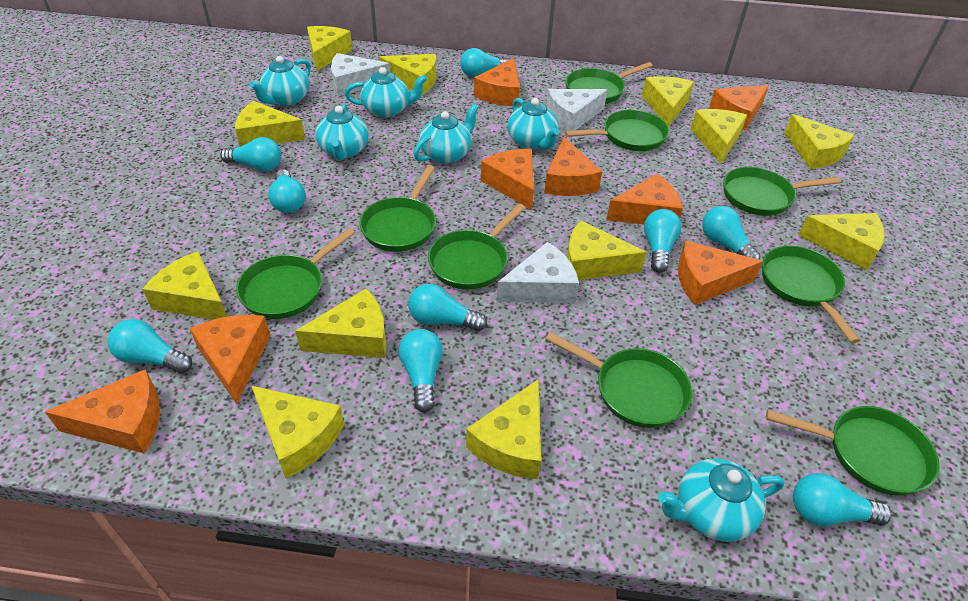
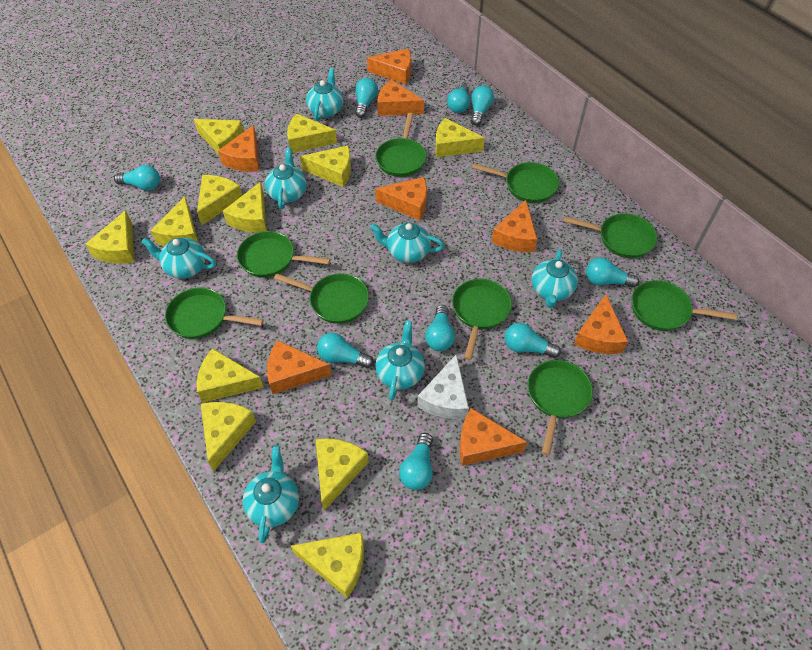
turquoise teapot: [249,56,311,106] [316,104,369,160] [345,67,427,118] [414,104,479,164] [507,98,560,150] [658,458,784,542] = 6 -> [141,238,216,279] [243,446,299,543] [265,147,306,209] [306,68,343,121] [370,222,444,263] [375,321,425,401] [532,249,578,308] = 7
white cheese: [331,53,390,96] [497,242,579,303] [547,89,607,131] = 3 -> [417,354,469,419] = 1

